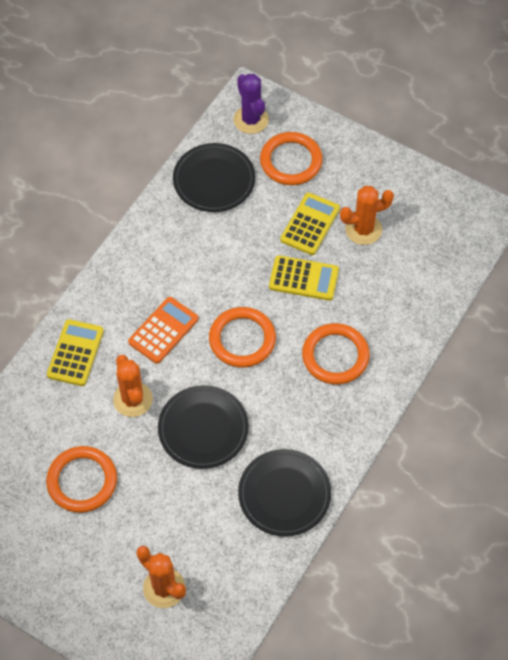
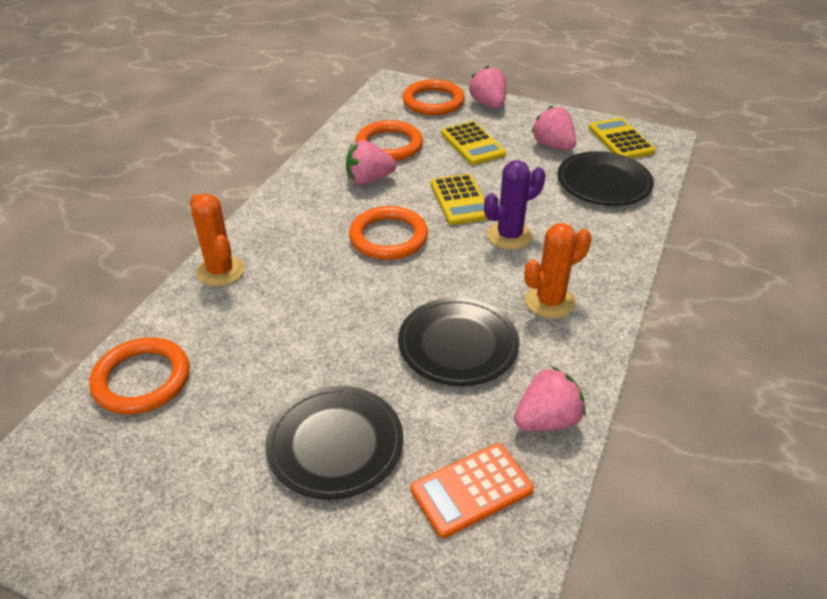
orange cactus: [113,355,153,417] [136,546,186,608] [340,186,394,245] = 3 -> [190,194,244,286] [524,223,592,319] = 2
pink strawberry: none = 0 -> [346,140,396,185] [469,66,506,109] [514,367,585,431] [531,105,576,150] = 4

